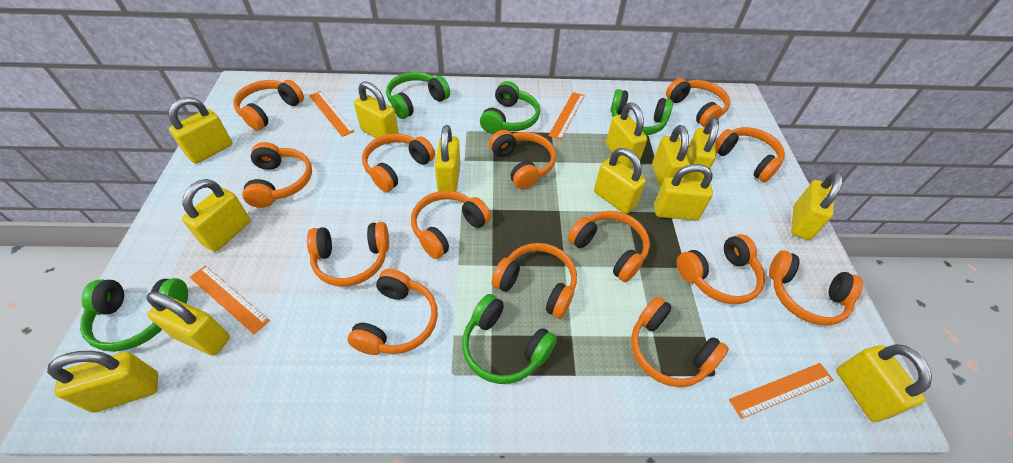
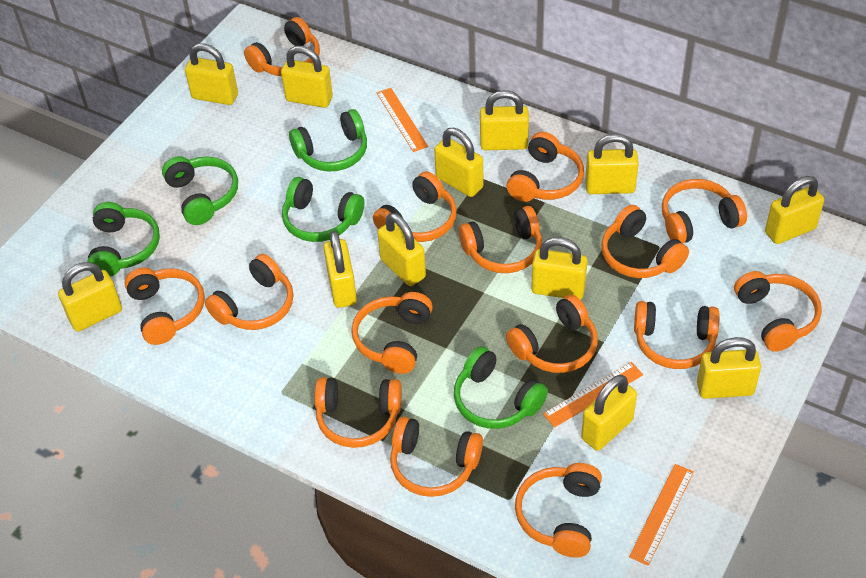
orange headphones: [233,80,304,131] [242,142,312,208] [307,222,389,286] [347,269,438,355] [362,133,435,192] [411,191,491,259] [489,130,556,189] [492,243,577,318] [568,211,650,282] [631,296,729,387] [666,78,730,127] [677,234,765,304] [715,127,785,182] [769,251,863,325] = 14 -> [125,268,205,345] [205,254,294,330] [244,17,320,76] [314,377,402,448] [352,292,433,374] [373,171,457,242] [390,416,483,497] [459,206,542,273] [506,295,598,373] [507,132,584,202] [515,463,602,558] [601,205,689,278] [634,301,720,369] [662,179,747,244] [734,271,822,352] = 15
orange ruler: [189,265,270,334] [309,91,355,137] [548,92,585,140] [729,363,834,419] = 4 -> [377,88,428,152] [543,362,643,428] [629,464,694,566] = 3
yellow padlock: [47,351,158,413] [147,292,230,356] [168,97,232,164] [182,179,251,252] [354,81,399,144] [435,125,461,192] [594,148,646,214] [606,103,647,168] [652,125,690,188] [654,164,713,220] [685,117,719,180] [791,172,843,240] [836,344,932,422] = 13 -> [58,262,122,332] [185,43,238,105] [281,46,333,108] [323,231,357,308] [377,213,426,286] [434,128,484,197] [480,90,529,150] [532,237,587,300] [581,375,637,451] [585,134,639,194] [697,337,761,399] [765,176,824,244] = 12

